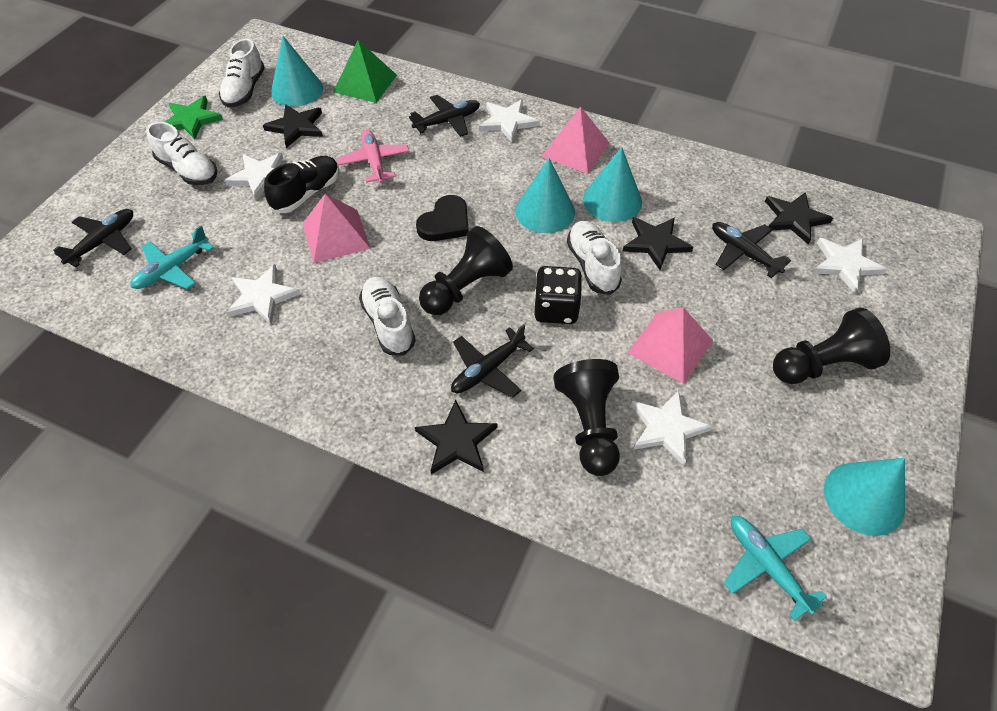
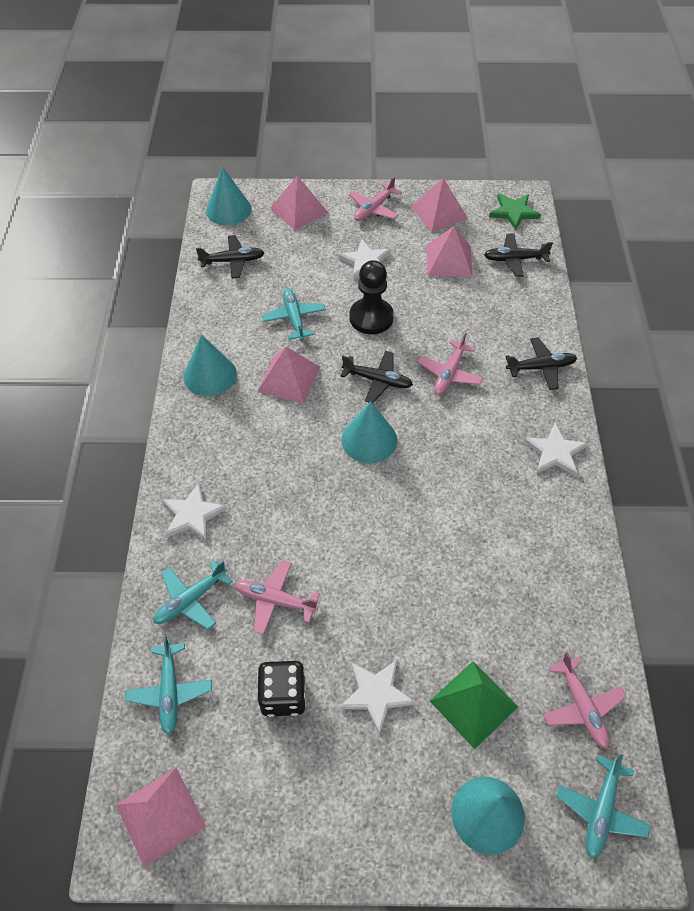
black heart: [416,195,469,241] = 1 -> none = 0
black pawn: [419,226,513,315] [553,359,620,476] [773,308,890,384] = 3 -> [349,260,394,334] = 1
black shoe: [264,156,339,213] = 1 -> none = 0
black star: [263,104,323,148] [415,400,498,475] [623,217,693,270] [765,192,833,245] = 4 -> none = 0
pink plane: [337,130,409,183] = 1 -> [235,560,320,635] [349,176,402,221] [417,332,483,395] [543,652,626,749] = 4
pink pyramid: [303,194,371,263] [541,106,610,174] [627,307,713,384] = 3 -> [116,768,206,867] [257,347,320,404] [270,176,328,231] [411,178,468,232] [427,226,472,277] = 5
turquoise plane: [131,226,214,289] [724,516,827,621] = 2 -> [125,635,212,735] [153,560,233,629] [262,288,326,340] [556,754,651,858] = 4
white shoe: [146,122,217,185] [219,39,265,108] [359,277,416,356] [567,221,622,295] = 4 -> none = 0
white star: [225,153,283,200] [226,264,301,325] [479,100,539,142] [631,390,713,466] [813,238,887,294] = 5 -> [162,483,227,541] [338,239,391,279] [340,660,416,735] [524,423,588,477] = 4

